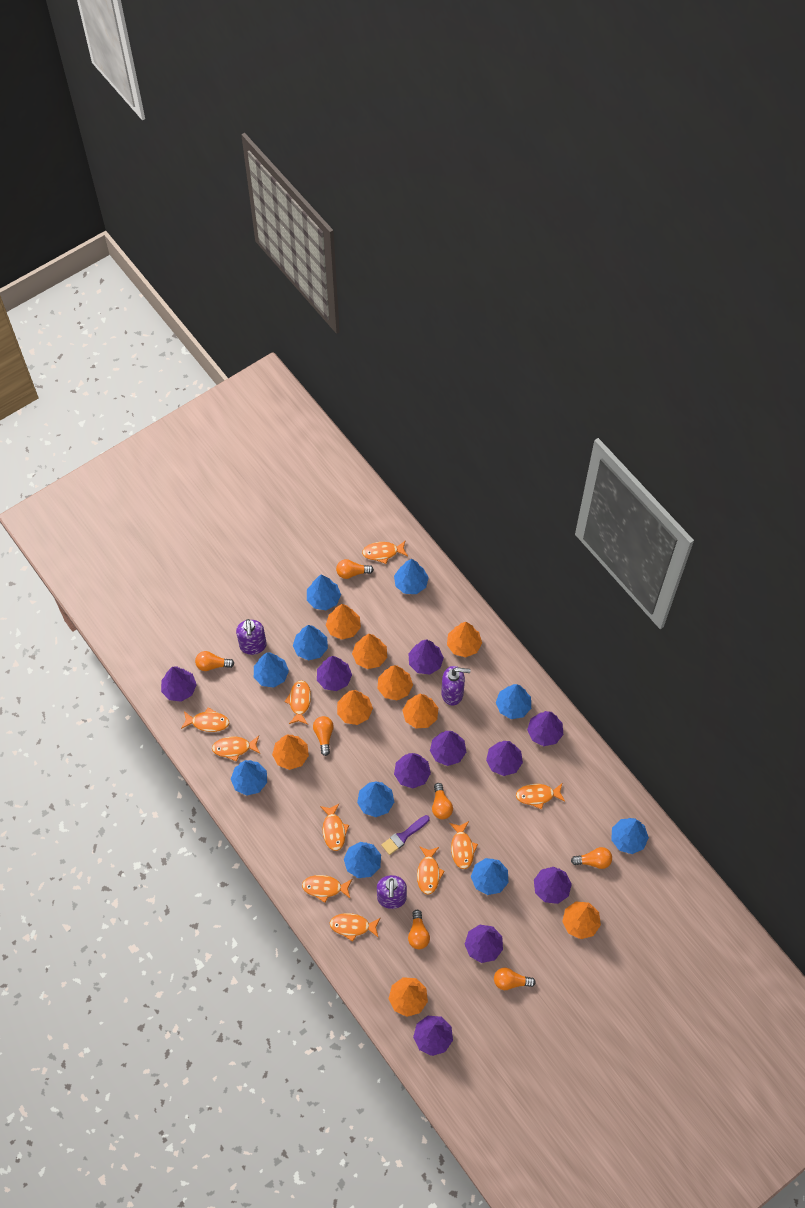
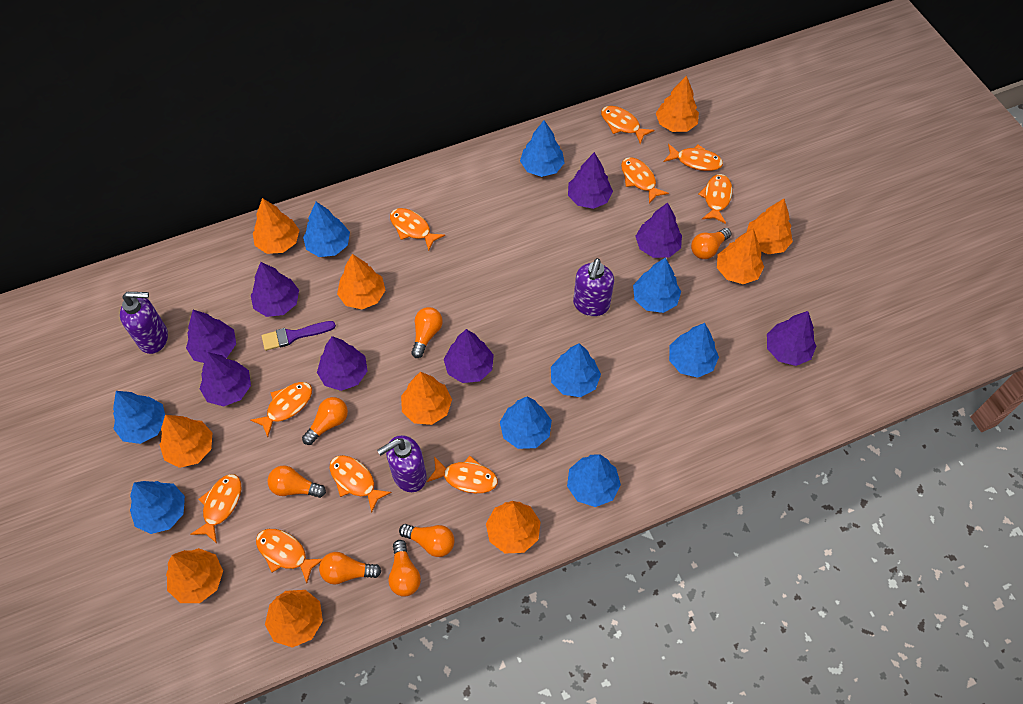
blue tree: [231,760,267,796] [254,652,289,688] [293,625,328,661] [307,574,341,610] [344,842,381,878] [357,781,394,817] [394,559,429,594] [471,858,509,895] [496,684,531,719] [611,818,649,854] = 10 -> [113,391,165,444] [130,481,185,534] [303,202,350,257] [500,397,552,449] [520,120,565,177] [551,343,601,397] [567,454,621,507] [633,257,681,313] [669,323,719,378] = 9
orange tree: [272,735,309,770] [326,604,361,640] [337,690,373,725] [352,634,387,669] [378,665,413,700] [389,977,428,1017] [402,694,438,728] [447,622,482,657] [562,902,601,939] = 9 -> [160,415,212,468] [166,548,223,603] [253,198,299,254] [265,590,323,648] [337,254,385,309] [401,372,452,425] [486,501,541,554] [656,76,699,132] [717,228,764,284] [747,199,793,254] = 10
purple tree: [161,667,197,702] [317,656,352,691] [394,753,431,788] [408,639,444,675] [413,1016,453,1056] [430,731,466,766] [465,925,503,963] [486,741,523,776] [527,711,563,746] [534,867,572,904] = 10 -> [186,310,236,363] [200,352,251,407] [251,262,299,317] [317,336,368,391] [444,329,494,383] [568,152,613,209] [635,202,682,258] [767,311,816,366] = 8

